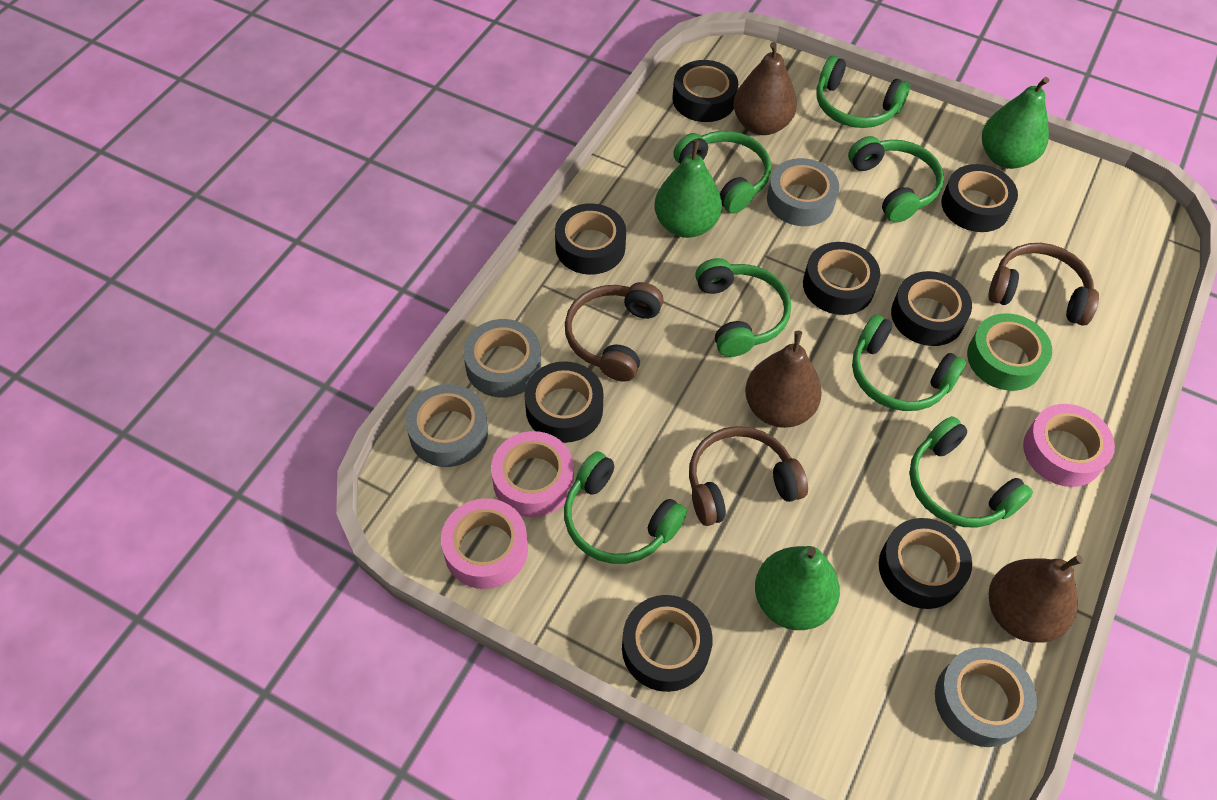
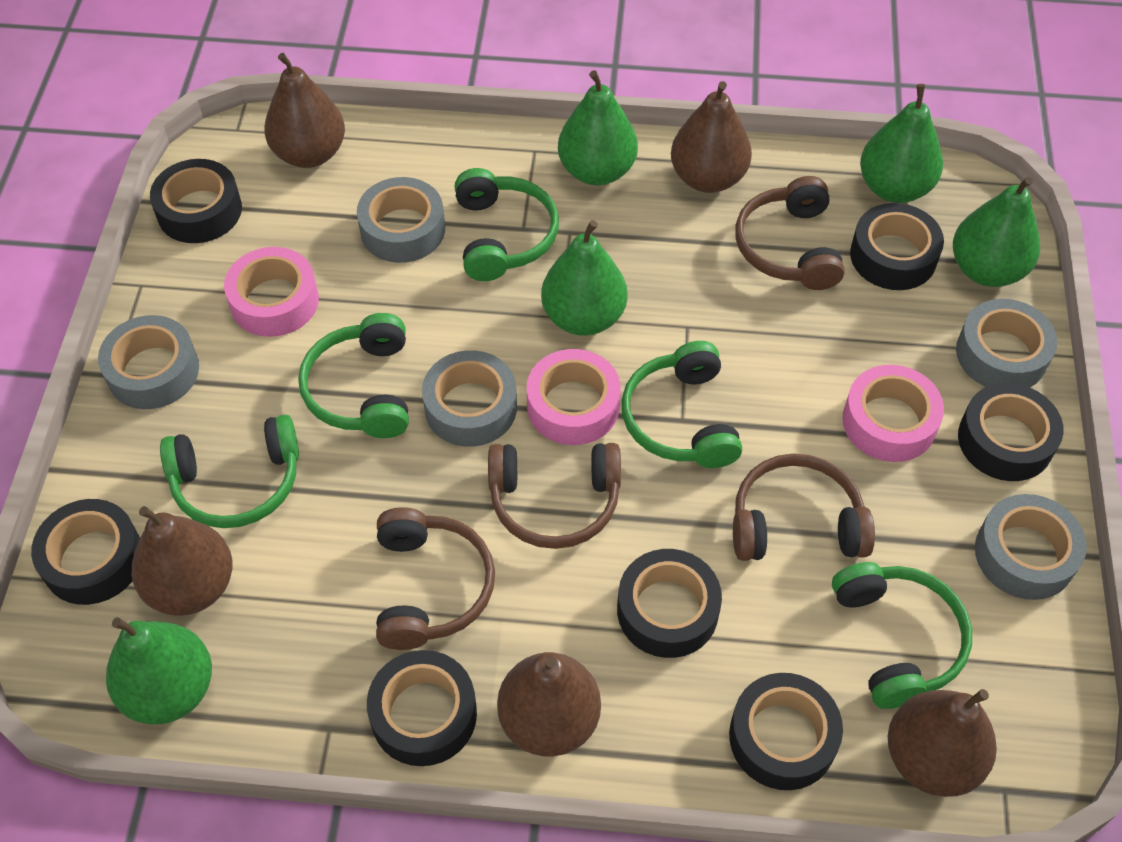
black tape: [524,361,604,443] [555,203,626,275] [622,595,713,692] [672,60,738,122] [803,242,880,315] [879,518,972,609] [891,271,972,346] [941,164,1018,232] = 8 -> [31,499,140,605] [150,159,242,243] [367,650,477,766] [617,549,722,658] [729,673,843,790] [850,203,944,290] [958,383,1064,481] = 7
brown headphones: [565,282,664,382] [689,426,808,526] [988,243,1099,326] = 3 -> [376,507,495,650] [488,443,621,549] [733,454,875,561] [735,176,845,290] = 4
brown pear: [734,42,797,135] [745,331,822,428] [989,555,1083,643] = 3 -> [132,506,233,616] [264,53,345,168] [497,652,601,756] [671,81,752,193] [888,689,997,797] = 5
green headphones: [564,451,687,564] [673,131,771,214] [695,258,791,357] [817,56,910,128] [848,136,944,223] [852,314,966,411] [909,416,1033,528] = 7 -> [160,415,299,528] [298,313,409,438] [455,168,559,281] [621,341,742,468] [832,562,972,709] = 5
green pear: [655,139,722,238] [755,546,840,630] [982,77,1049,169] = 3 -> [106,617,212,724] [541,220,627,336] [558,70,638,185] [860,84,943,203] [953,177,1040,287] = 5
green tape: [967,313,1052,391] = 1 -> none = 0
grey tape: [405,384,488,467] [463,319,541,398] [767,158,839,226] [935,647,1037,747] = 4 -> [98,315,199,409] [357,177,445,263] [422,350,517,447] [956,299,1057,387] [975,494,1087,600] = 5

